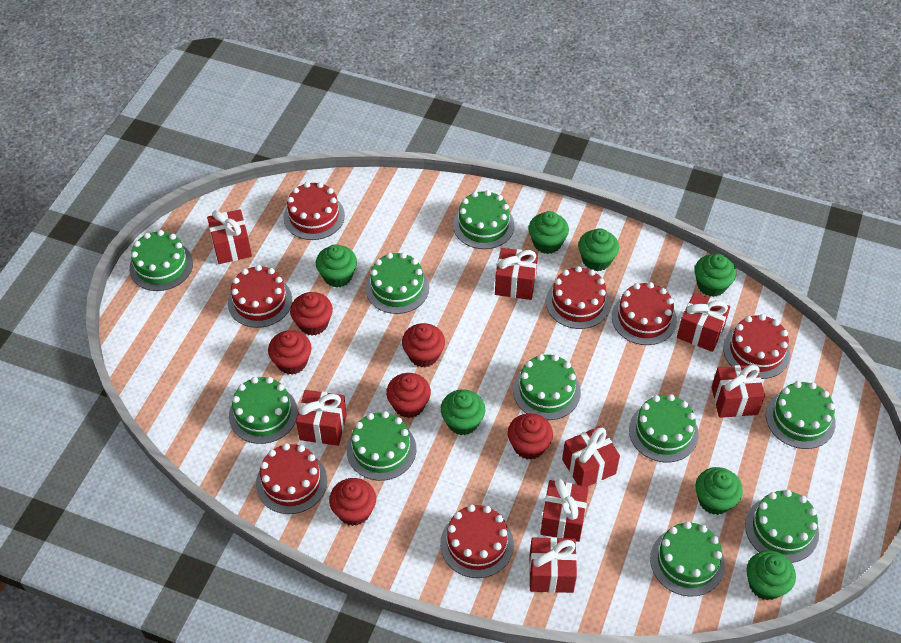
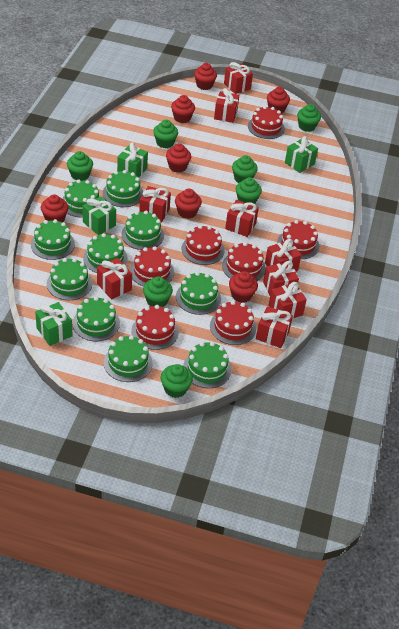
green gift: none = 0 -> [35,302,73,346] [82,196,116,235] [117,142,148,178] [285,136,318,173] = 4
red cupcake: [268,330,312,375] [290,292,333,335] [329,478,376,526] [386,373,431,418] [402,323,445,367] [508,413,553,460] = 6 -> [41,195,68,223] [166,143,191,173] [171,95,195,123] [175,188,202,219] [194,63,217,90] [229,271,258,303] [267,87,290,114] = 7
red gift: [207,209,252,264] [296,390,347,446] [495,248,538,300] [529,537,577,593] [540,479,589,542] [562,426,620,487] [677,293,730,352] [712,365,765,418] = 8 -> [97,258,132,300] [139,186,171,223] [214,88,239,123] [224,62,253,94] [225,200,259,237] [256,306,293,348] [263,261,299,296] [265,239,301,272] [268,282,307,319] = 9

